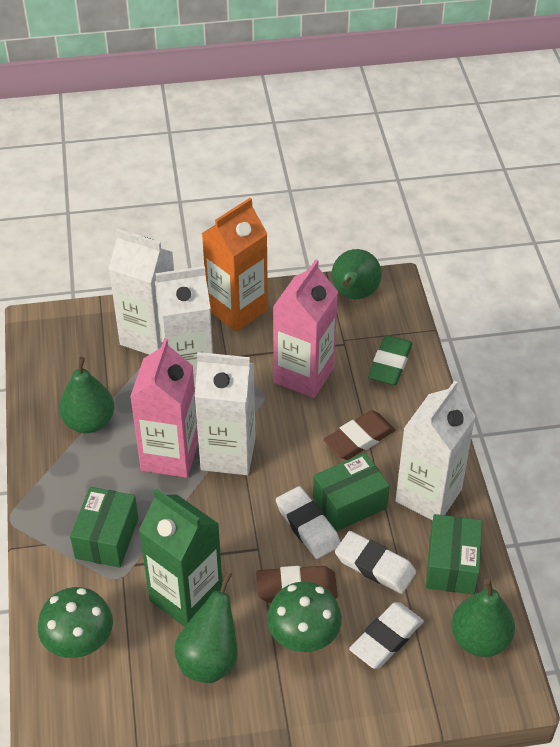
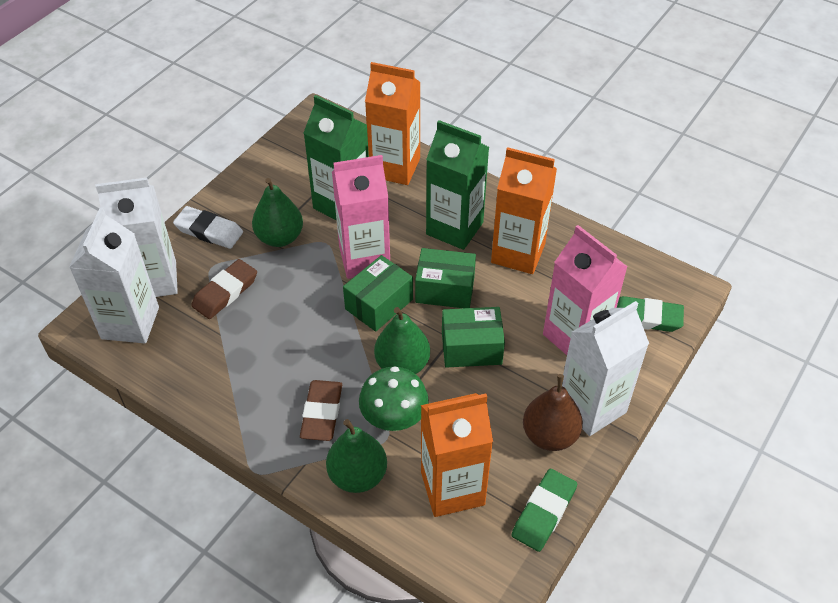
brown pear: none = 0 -> [523,374,583,451] = 1
green carton: [139,488,222,627] = 1 -> [303,95,369,220] [426,120,489,250] = 2
green eraser: [368,335,413,385] = 1 -> [512,469,577,552] [617,296,684,332] = 2
green mushroom: [38,587,113,658] [267,582,342,652] = 2 -> [359,366,429,431] = 1
green pear: [59,357,114,433] [174,572,238,683] [331,249,382,299] [451,579,515,657] = 4 -> [252,178,303,247] [326,419,387,493] [374,307,430,374] = 3
orange carton: [202,198,268,332] = 1 -> [365,62,421,185] [421,393,493,517] [491,147,557,274] = 3
white carton: [109,229,174,355] [155,266,213,387] [194,352,256,475] [396,381,476,520] = 4 -> [69,207,159,343] [95,178,178,297] [562,301,649,436] = 3
white eraser: [276,486,341,559] [335,531,416,594] [349,602,424,669] = 3 -> [173,206,243,249] = 1

